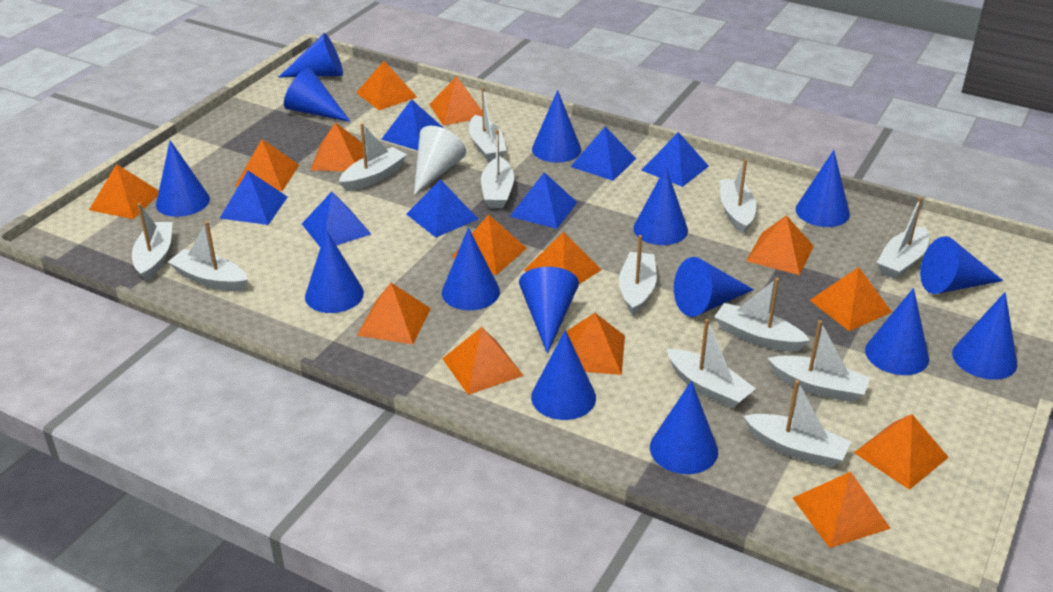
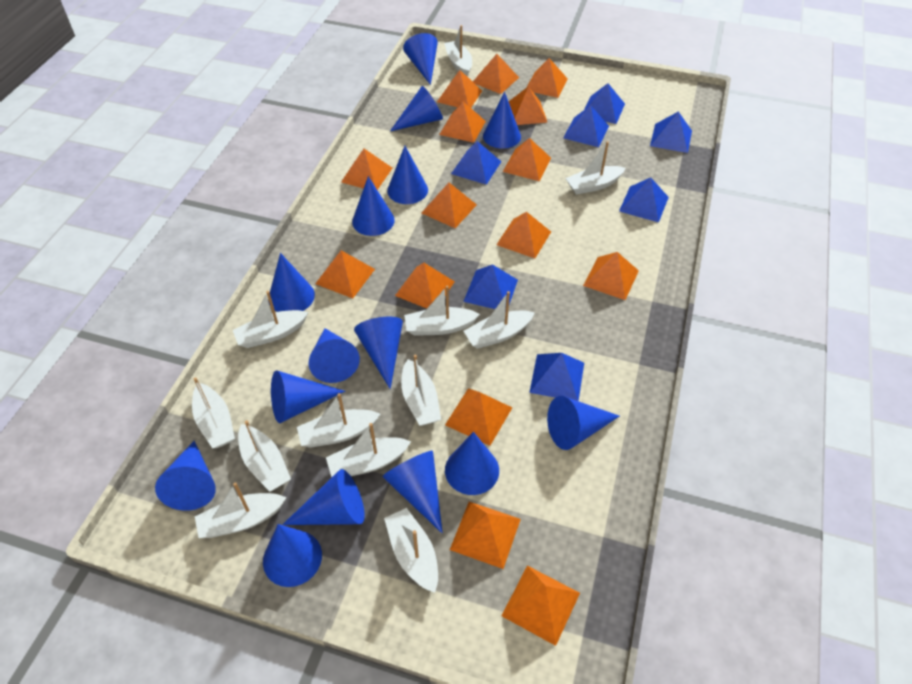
orange pyramid: [89,164,159,219] [235,139,299,191] [311,122,364,171] [356,61,417,110] [357,283,431,344] [429,76,483,126] [442,327,524,395] [452,215,527,275] [524,232,601,284] [566,313,625,375] [746,215,814,275] [793,471,891,548] [810,267,892,331] [854,414,949,490] = 14 -> [315,250,375,298] [341,149,392,190] [395,263,455,308] [422,183,477,228] [437,70,482,108] [439,101,486,143] [445,388,512,446] [450,502,521,569] [473,54,519,94] [497,212,551,258] [502,566,580,646] [503,138,551,181] [508,86,547,125] [526,58,568,98] [583,252,639,300] = 15
white cone: [414,126,466,195] = 1 -> none = 0

